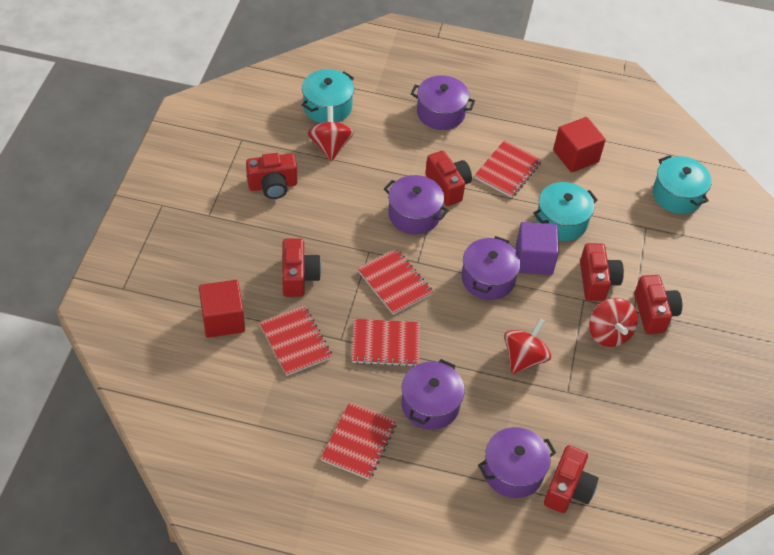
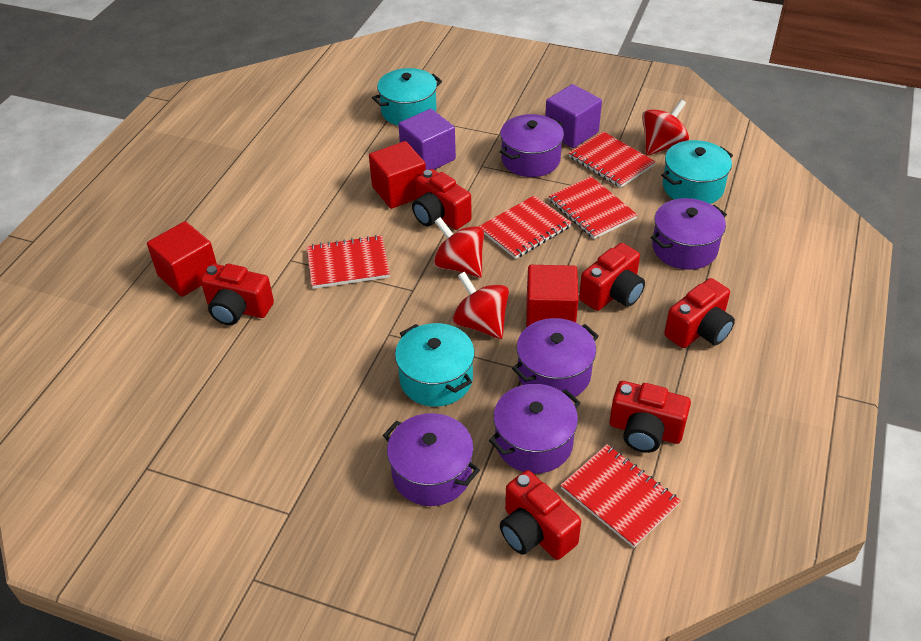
purple cube: [516,222,559,275] = 1 -> [398,109,456,170] [545,84,602,148] = 2
red cube: [199,280,245,338] [553,117,606,172] = 2 -> [147,221,217,297] [369,141,426,209] [526,265,578,327] = 3

